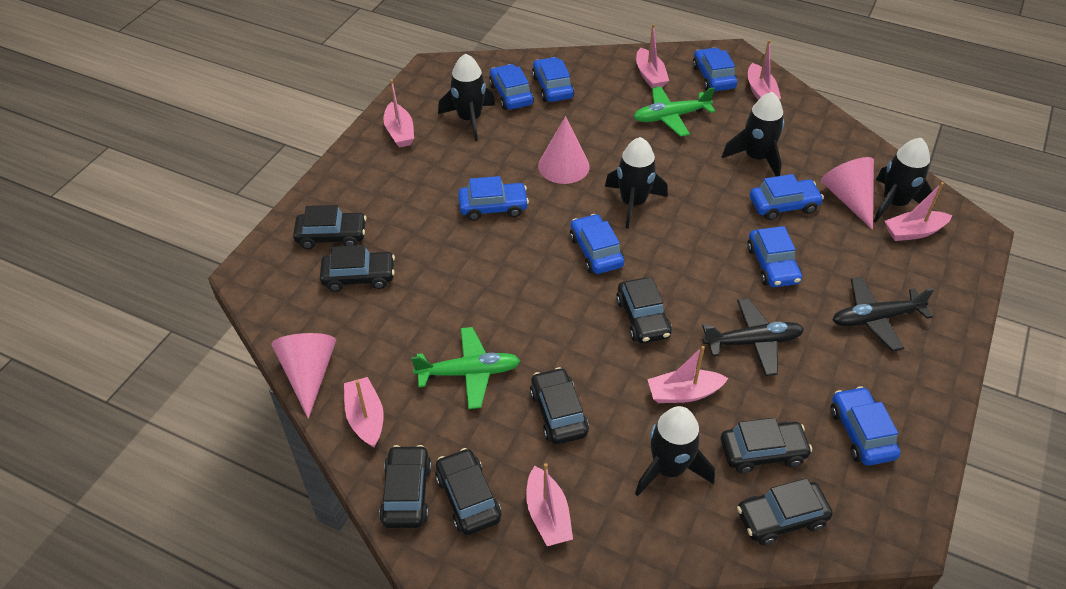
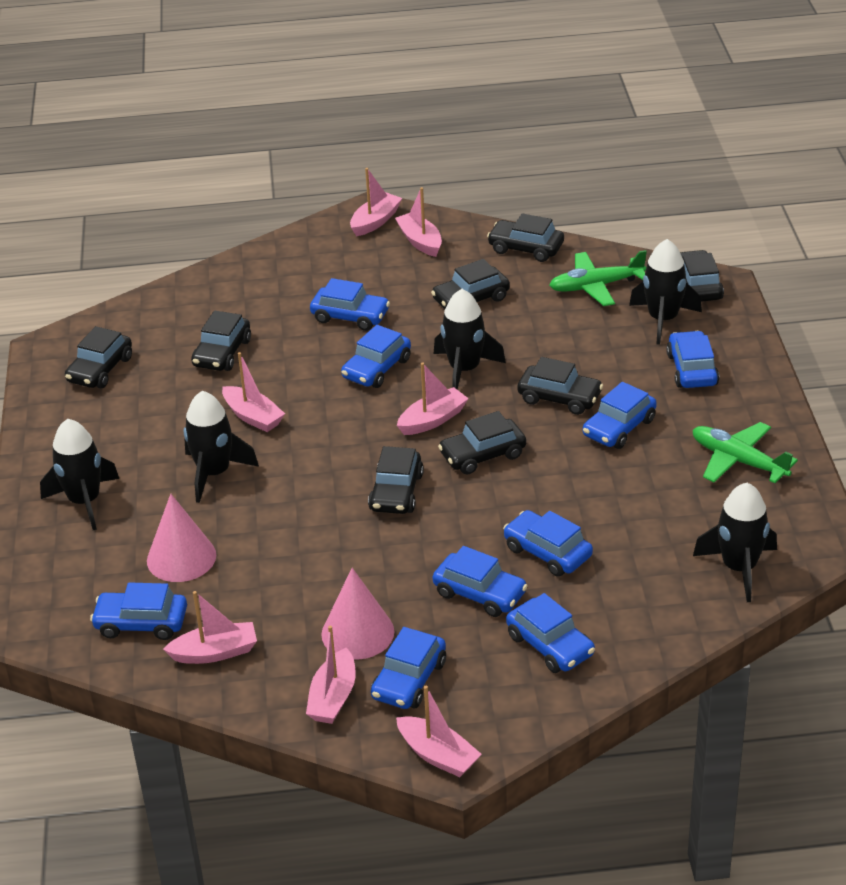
black plane: [702,298,804,376] [833,277,934,351] = 2 -> none = 0
blue car: [458,176,529,221] [489,64,534,110] [532,57,575,102] [570,214,624,274] [693,47,737,91] [747,226,802,287] [750,174,824,220] [831,386,900,466] = 8 -> [90,582,187,640] [310,278,390,331] [341,325,411,388] [371,627,446,709] [433,546,528,617] [503,510,593,577] [506,593,595,673] [583,382,657,449] [666,331,719,388] = 9
pink cone: [272,333,336,419] [538,116,590,184] [821,157,874,230] = 3 -> [147,494,216,582] [321,568,394,660] = 2

